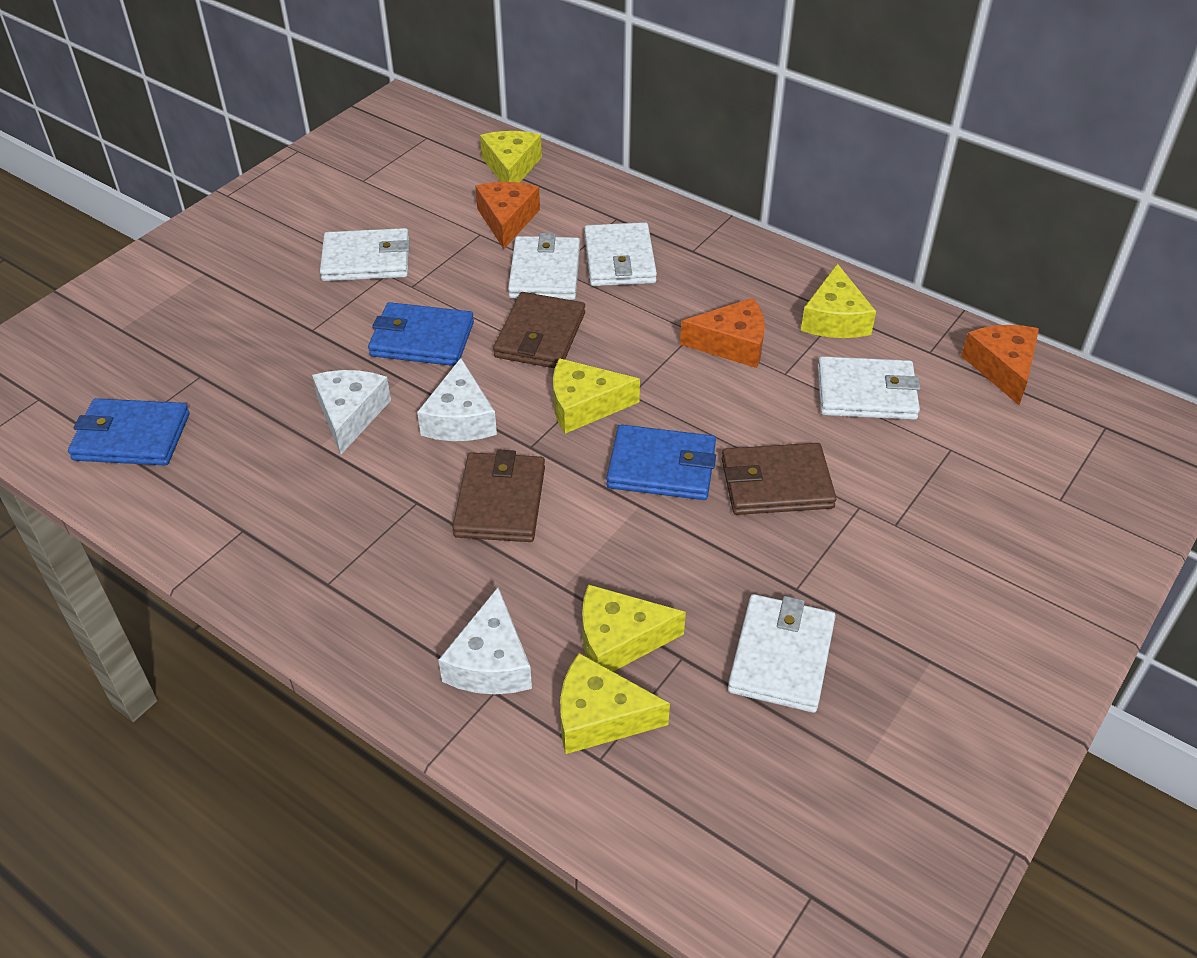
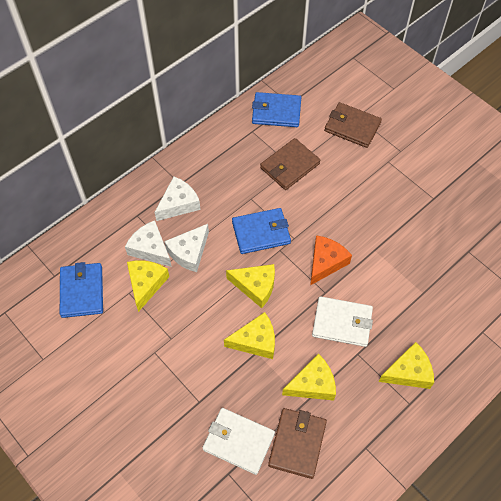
orange cheese: [475,182,540,249] [680,298,765,368] [961,325,1039,405] = 3 -> [310,235,352,285] = 1
white wallet: [320,228,410,281] [508,233,580,300] [584,222,657,286] [728,594,836,713] [818,356,921,420] = 5 -> [203,408,275,475] [312,296,373,347] = 2

